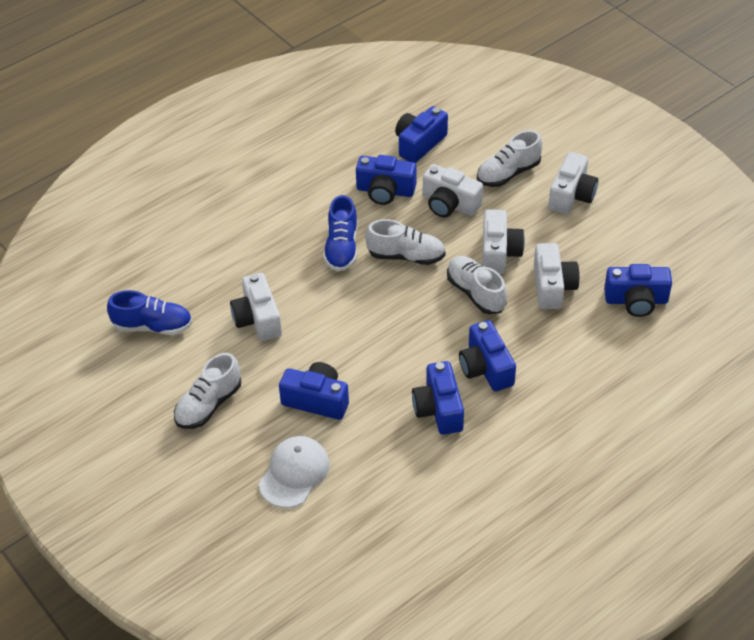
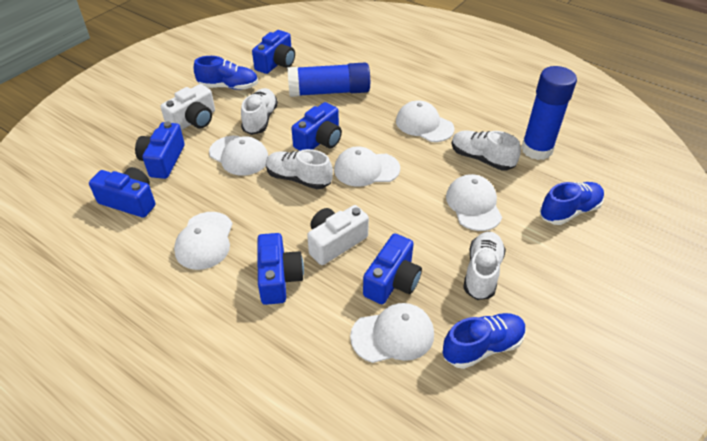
blue glue stick: none = 0 -> [287,62,370,97] [521,66,577,160] = 2
blue shoe: [107,290,192,335] [323,195,358,271] = 2 -> [194,56,258,90] [443,313,526,369] [539,182,604,225] = 3
white camera: [230,273,282,341] [423,164,483,217] [482,209,525,274] [534,243,580,309] [548,152,598,214] = 5 -> [161,84,215,130] [307,205,369,265] = 2
white cap: [259,436,330,508] = 1 -> [174,212,233,270] [209,136,268,176] [334,146,400,187] [350,303,434,363] [396,100,455,142] [446,174,502,231] = 6

